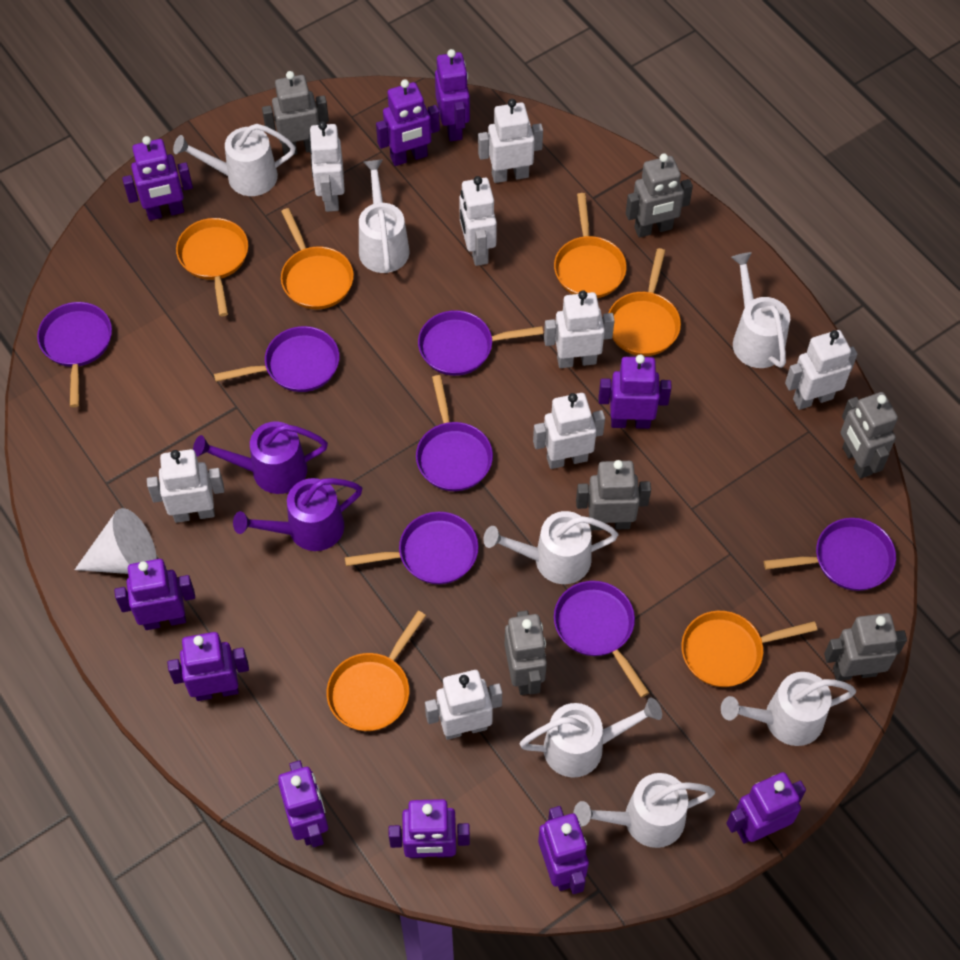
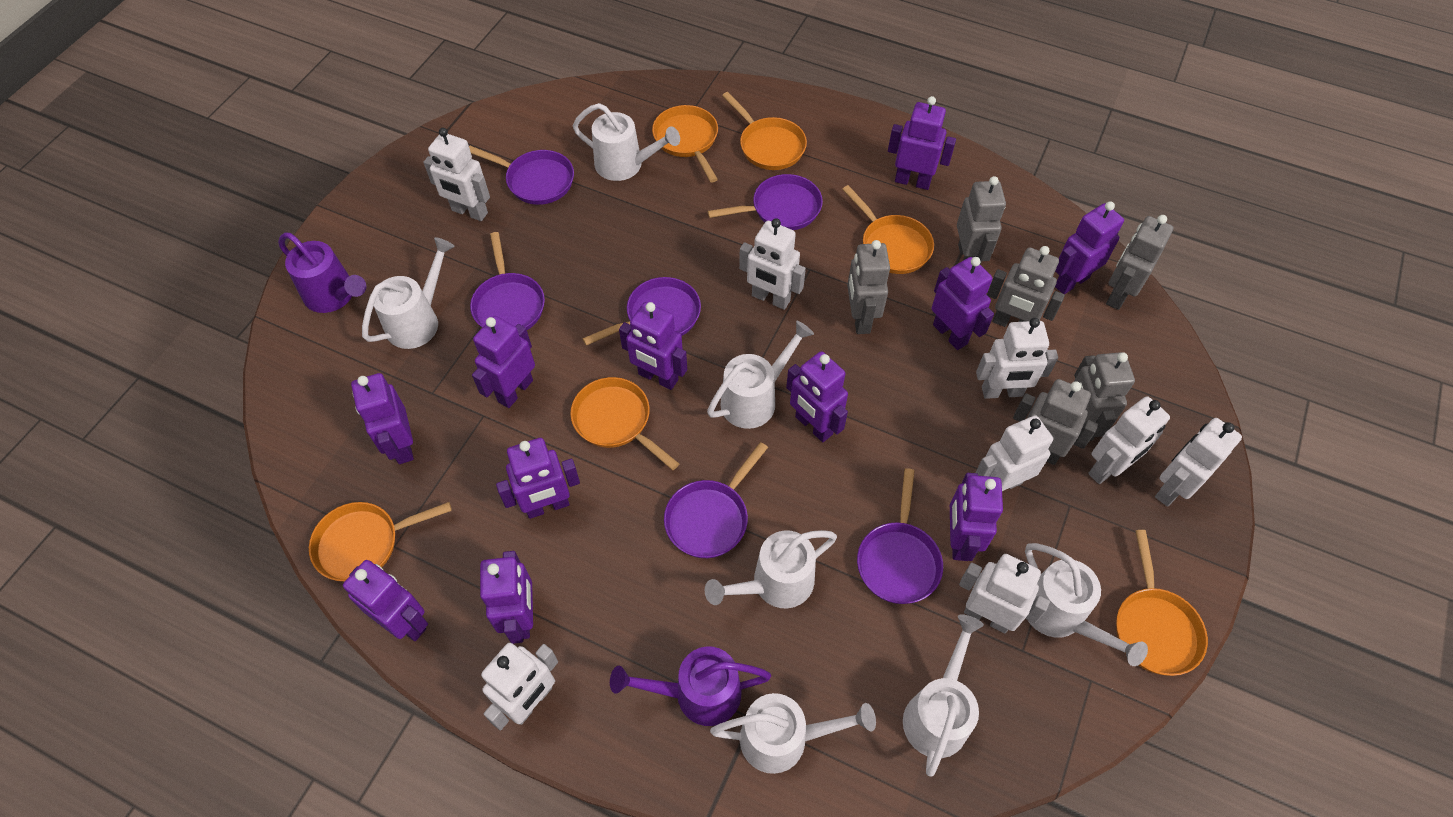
purple pan: [37,302,112,407] [214,326,339,392] [345,512,479,584] [416,375,493,491] [418,310,543,376] [554,581,650,698] [764,518,896,591] = 7 -> [469,146,574,205] [470,232,545,330] [583,277,701,346] [664,442,768,558] [707,174,823,230] [857,468,943,604] = 6
purple robot: [114,559,195,630] [122,136,193,221] [167,632,249,701] [278,760,328,847] [376,79,440,166] [389,799,470,858] [435,49,470,141] [538,806,589,894] [599,354,672,429] [727,772,806,843] = 10 -> [343,560,428,641] [351,373,414,464] [472,316,535,408] [480,551,533,644] [496,438,580,519] [619,302,687,390] [786,351,848,442] [888,96,956,190] [932,257,994,350] [950,473,1003,561] [1055,201,1124,294] = 11
white cone: [75,508,157,574] = 1 -> none = 0

